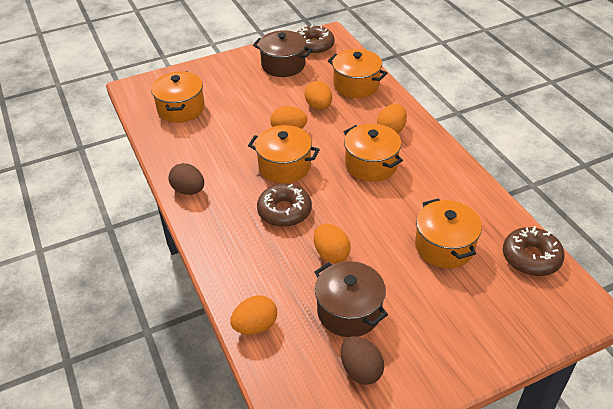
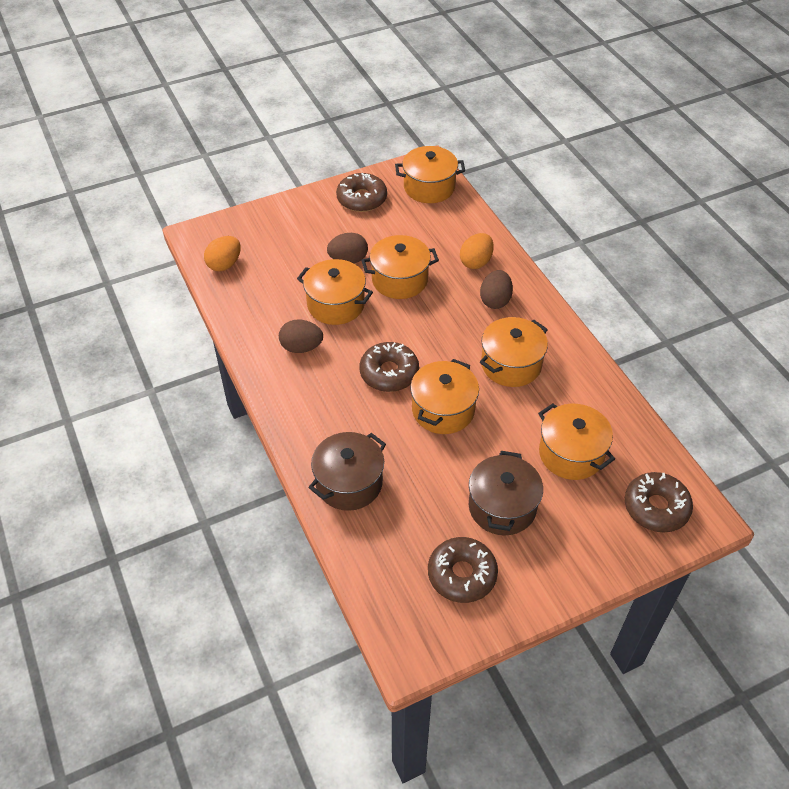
brown donut: [257,183,312,227] [296,24,335,55] [503,226,565,276] = 3 -> [336,173,387,212] [360,342,419,392] [428,537,498,603] [625,472,693,532] = 4
brown egg: [168,163,204,195] [341,336,384,385] = 2 -> [279,320,323,353] [327,233,368,263] [480,270,513,309] = 3
orange egg: [230,295,277,335] [270,106,307,129] [304,81,332,110] [314,224,351,263] [377,104,407,133] = 5 -> [204,236,241,272] [460,233,494,269] = 2
orange pot: [151,71,205,123] [248,125,320,183] [328,49,387,98] [344,124,403,182] [415,198,482,268] = 5 -> [297,259,373,325] [361,235,439,299] [395,146,465,203] [410,359,479,434] [480,317,548,387] [538,403,615,480] = 6

